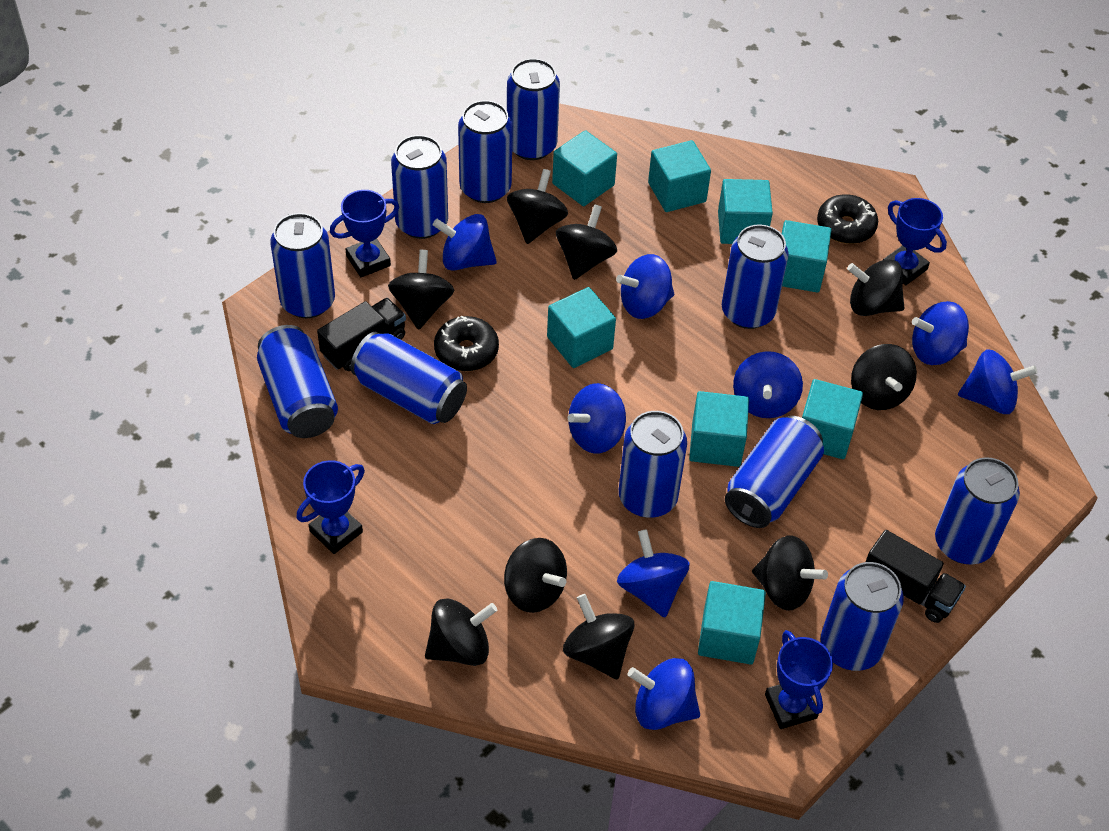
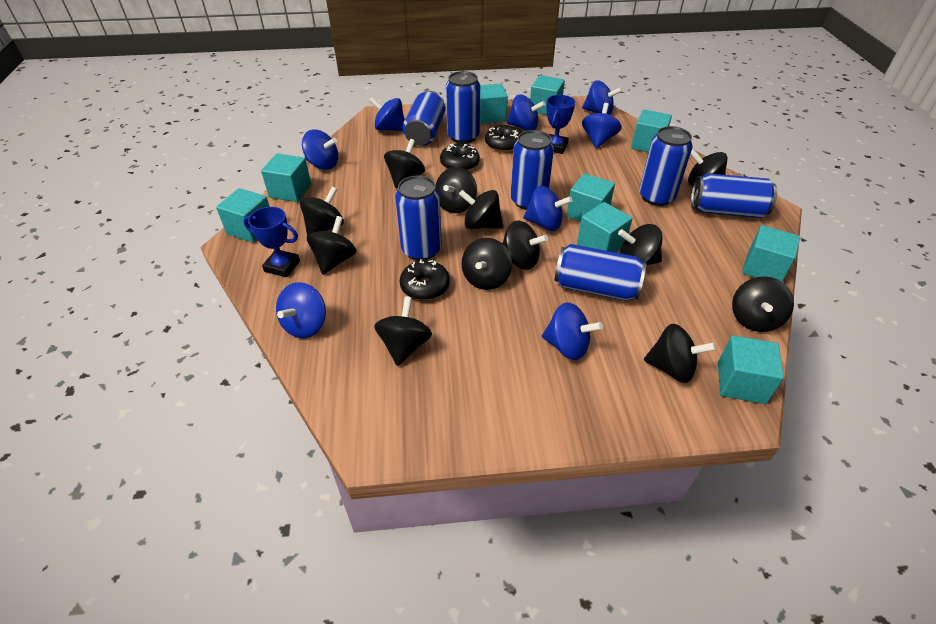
black donut: [434,316,499,371] [817,194,878,244] = 2 -> [400,259,450,300] [440,143,480,171] [485,125,521,152] = 3
black spinning top: [388,250,454,330] [425,598,497,666] [504,538,567,613] [507,169,568,244] [556,204,617,280] [563,594,635,680] [752,535,828,611] [847,259,904,316] [851,344,917,410] = 9 -> [300,186,344,236] [307,216,356,275] [374,296,432,366] [384,139,425,188] [436,167,477,213] [459,190,503,229] [461,238,512,290] [502,221,548,270] [618,224,662,265] [644,324,716,383] [688,149,728,186] [732,276,794,332] = 12
black truck: [317,298,406,371] [866,530,966,623] = 2 -> none = 0
blue can: [257,325,338,438] [270,213,335,318] [351,332,467,424] [391,135,448,239] [458,100,513,203] [507,58,560,160] [619,411,687,518] [722,224,789,329] [725,416,824,528] [821,562,904,671] [935,457,1020,565] = 11 -> [395,175,442,261] [402,91,445,146] [446,71,480,144] [511,130,554,210] [555,244,647,301] [639,126,693,206] [691,173,777,218] = 7
blue trophy: [297,460,365,554] [330,190,399,277] [765,630,833,729] [883,198,947,285] = 4 -> [243,207,300,277] [546,95,575,154] = 2
turquoise cube: [547,287,616,368] [552,130,617,206] [648,140,711,212] [689,391,749,467] [698,581,766,665] [718,179,773,244] [782,220,831,293] [802,379,863,459] = 8 -> [216,188,270,243] [261,153,311,202] [480,84,508,124] [530,75,565,115] [566,173,615,222] [577,202,632,252] [631,109,672,152] [718,335,784,404] [742,225,800,282] = 9

